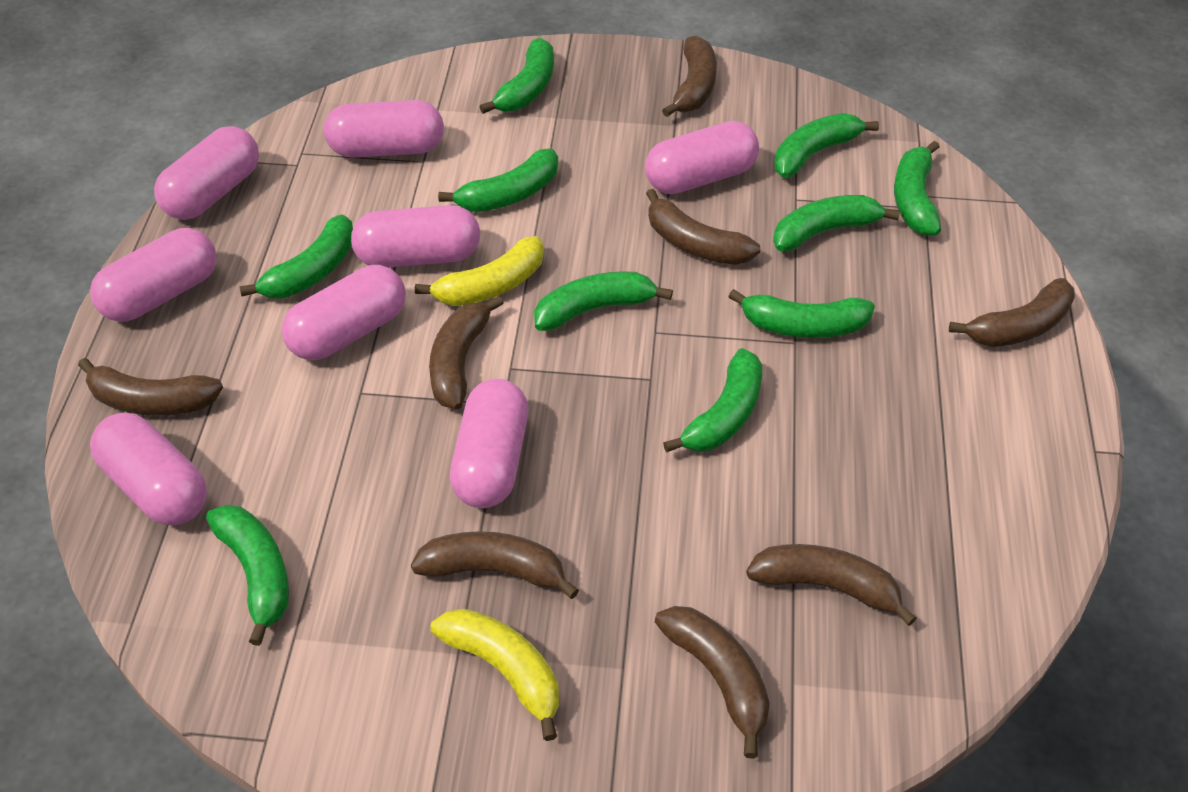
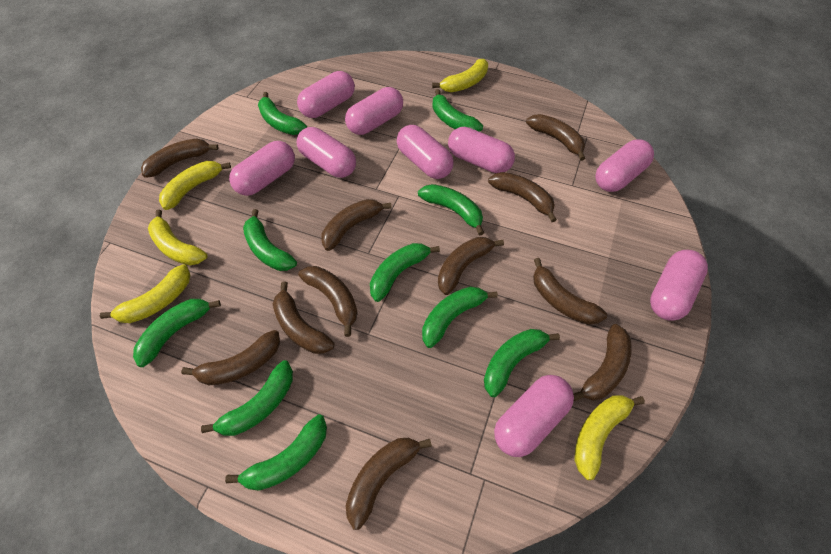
brown banana: [78,358,223,416] [411,531,579,599] [429,296,503,409] [646,189,760,265] [655,606,770,759] [662,36,717,117] [746,544,917,626] [949,278,1075,347] = 8 -> [141,138,219,178] [181,330,280,385] [273,281,335,354] [298,266,358,337] [321,199,392,251] [346,438,432,530] [438,237,504,295] [488,172,557,222] [526,114,585,161] [533,258,607,325] [573,324,632,401] = 11
pink capsule: [90,228,217,322] [90,413,207,525] [154,126,259,220] [282,265,406,360] [324,100,444,158] [351,205,480,267] [450,379,528,508] [645,121,759,194] = 8 -> [229,141,295,196] [297,71,355,118] [297,127,356,178] [345,87,403,135] [397,125,454,179] [448,127,515,173] [494,375,574,457] [595,139,654,192] [650,250,708,320] = 9
yellow banana: [415,236,544,306] [431,609,559,741] = 2 -> [100,264,190,323] [148,209,207,265] [159,161,231,210] [432,59,488,92] [574,395,645,480] = 5

